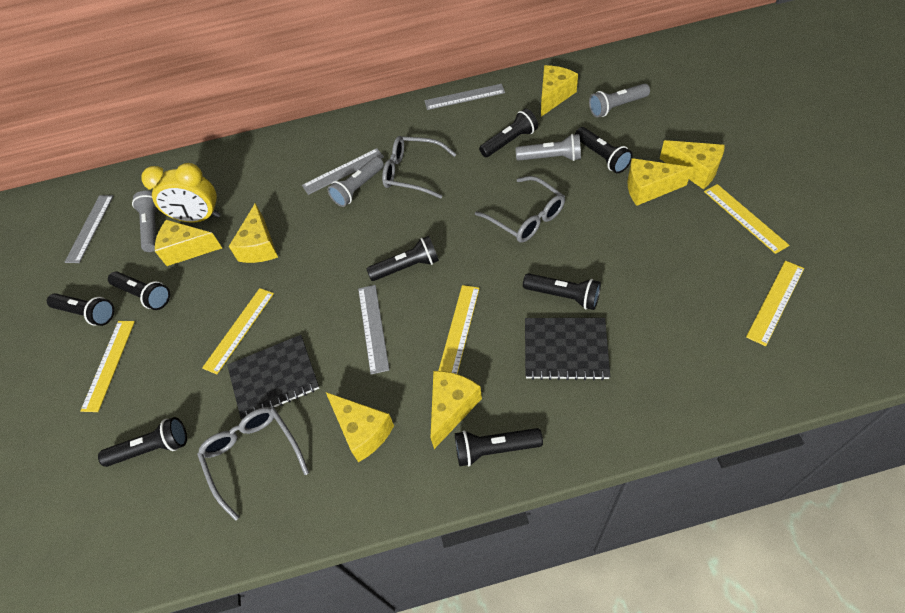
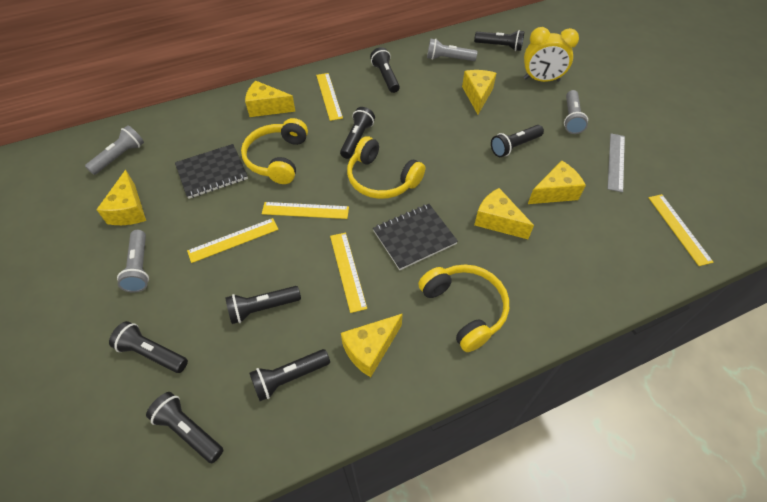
grey glasses: [197,407,309,521] [382,136,456,199] [475,176,565,243] = 3 -> none = 0
grey ruler: [64,195,113,263] [302,148,384,195] [358,285,390,375] [424,84,505,110] = 4 -> [607,133,625,192] = 1
yellow cheese: [155,220,222,266] [229,203,278,263] [326,392,394,462] [430,371,482,449] [541,65,578,117] [628,158,692,206] [660,140,725,189] = 7 -> [96,170,146,225] [245,81,295,117] [341,313,403,377] [462,70,497,114] [474,188,534,239] [528,161,586,204] = 6
yellow headphones: none = 0 -> [241,118,308,184] [347,136,425,199] [418,264,509,352] = 3

